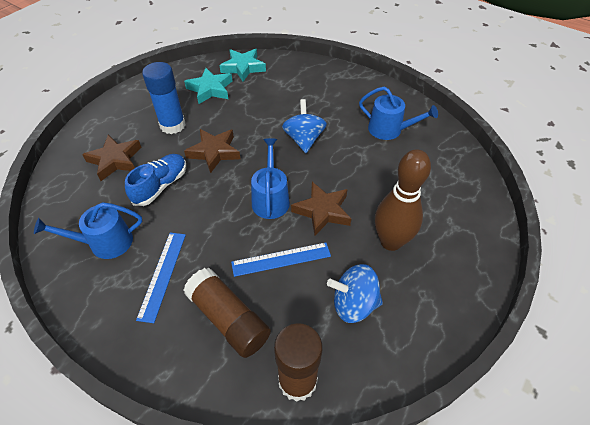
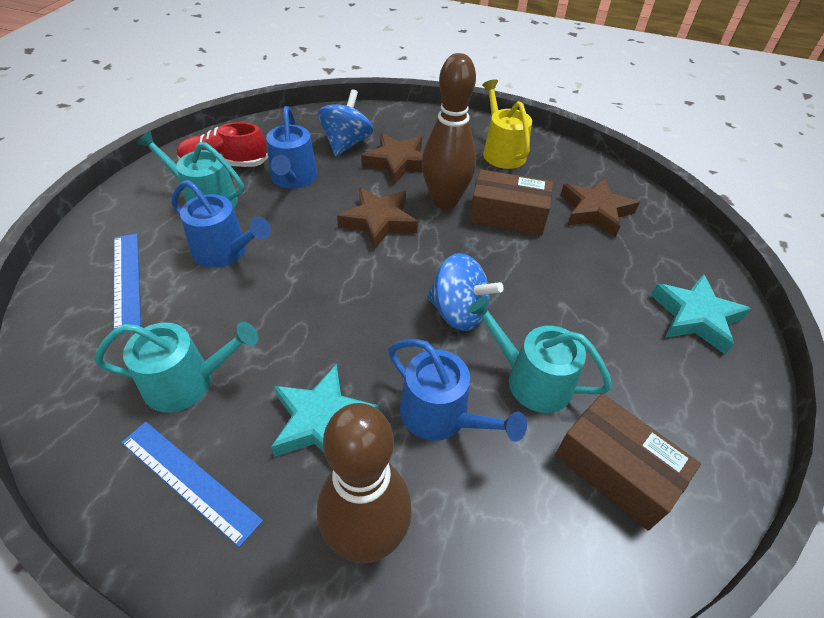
blue glue stick: [142,62,186,134] = 1 -> none = 0
blue shoe: [125,154,186,206] = 1 -> none = 0
brown bowling pin: [375,149,431,251] = 1 -> [317,403,412,563] [422,53,476,209] = 2
brown box: none = 0 -> [469,169,553,236] [555,393,701,530] = 2
brown glue stick: [184,268,271,358] [274,323,323,402] = 2 -> none = 0
red shoe: none = 0 -> [177,122,268,167] = 1
turquoise watering can: none = 0 -> [94,321,258,412] [137,131,244,208] [468,296,612,413] = 3
yellow watering can: none = 0 -> [482,79,532,169] = 1

